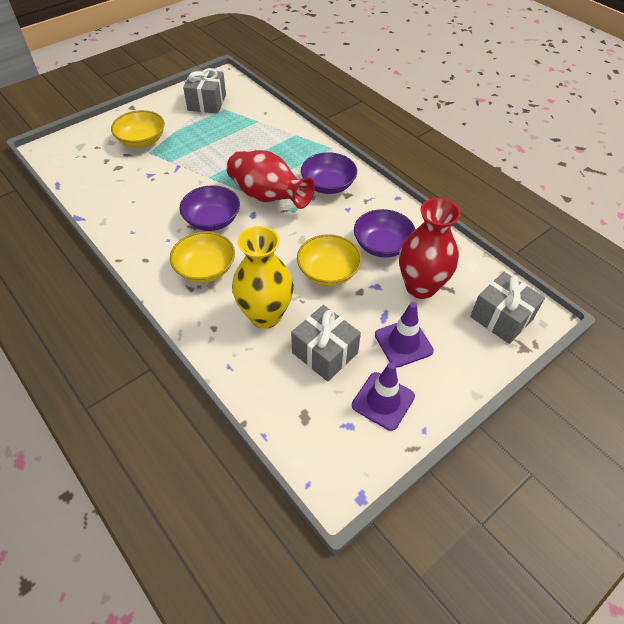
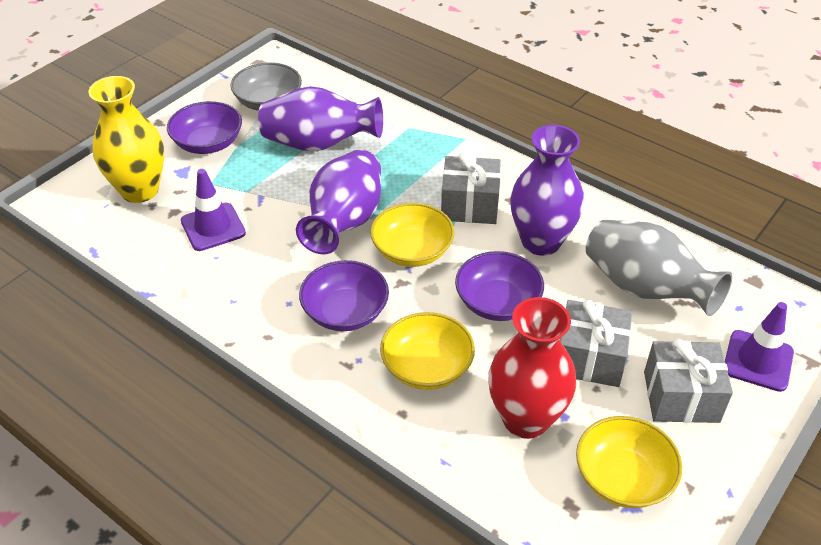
grey bowl: none = 0 -> [231,62,302,111] = 1
grey vase: none = 0 -> [586,220,732,316] = 1
purple vase: none = 0 -> [258,86,383,151] [296,150,381,254] [510,125,584,256] = 3
red vase: [226,150,315,209] [399,198,461,299] = 2 -> [488,297,576,439] = 1

